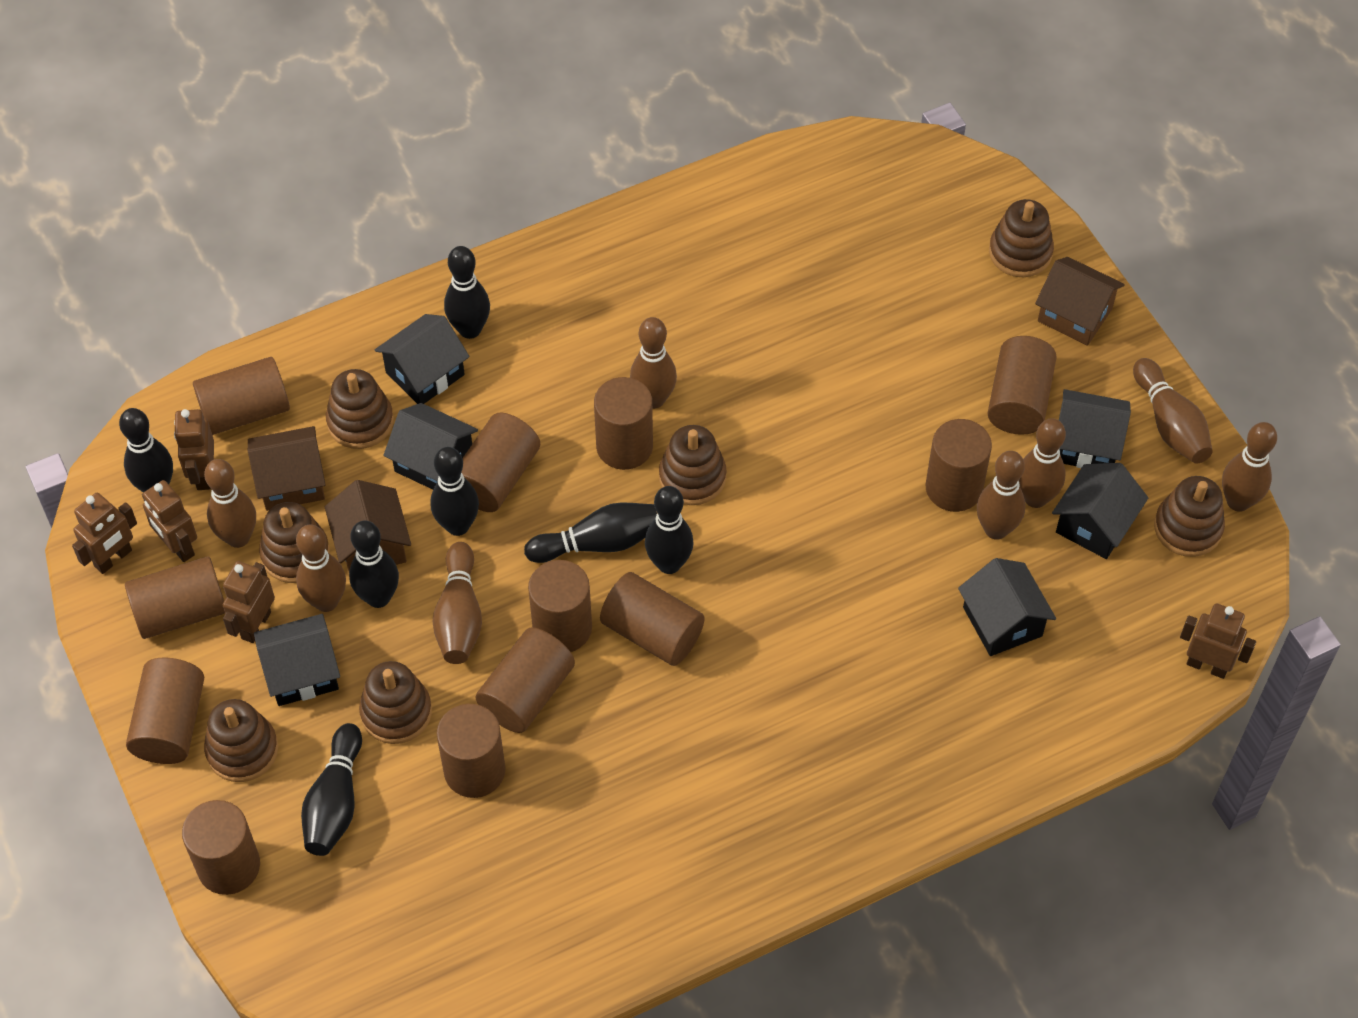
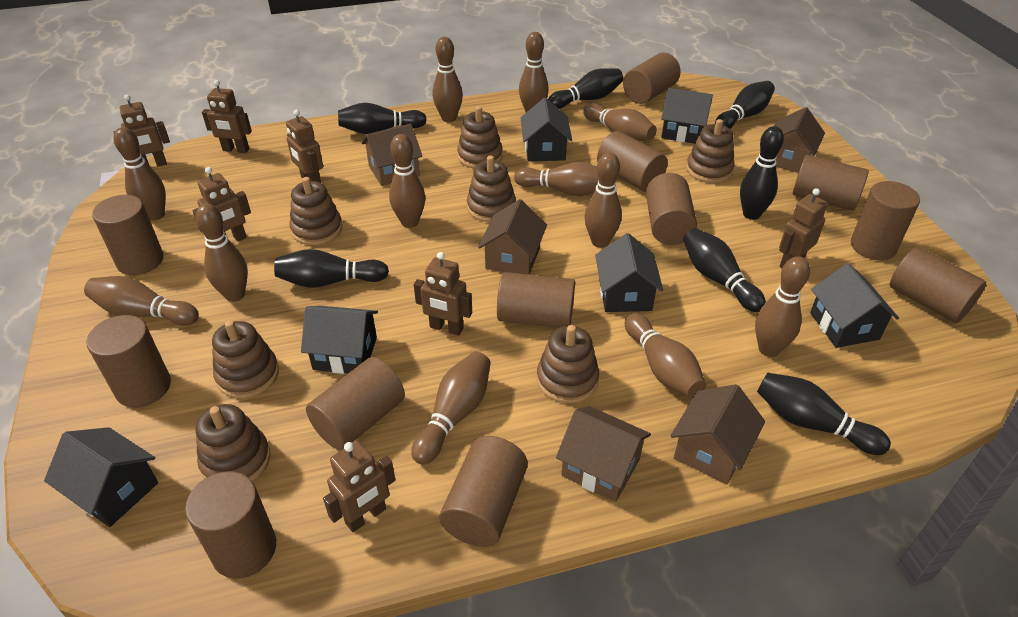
brown bowling pin: [204,459,256,548] [296,525,346,612] [432,542,482,664] [630,317,677,409] [977,451,1025,540] [1019,418,1066,508] [1133,358,1213,464] [1222,422,1277,512] = 8 -> [84,276,199,326] [114,127,166,221] [195,203,248,302] [389,134,425,228] [411,352,491,465] [433,37,463,122] [514,162,599,196] [519,32,549,112] [583,103,657,141] [585,152,622,248] [625,313,706,398] [755,256,810,357] = 12
brown house: [248,426,326,511] [325,480,411,571] [1035,257,1125,346] = 3 -> [361,124,422,186] [478,199,547,275] [556,406,651,502] [671,384,765,484] [774,107,825,173] = 5
brown robot: [72,492,137,574] [142,480,197,562] [174,409,214,490] [223,561,275,643] [1180,603,1256,679] = 5 -> [114,95,170,167] [193,167,251,242] [202,80,252,153] [286,110,323,183] [323,441,395,532] [414,252,472,336] [779,188,828,268] = 7

